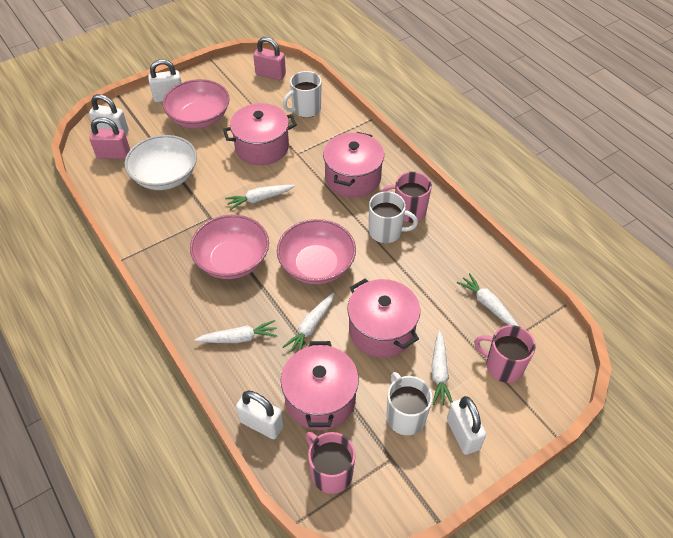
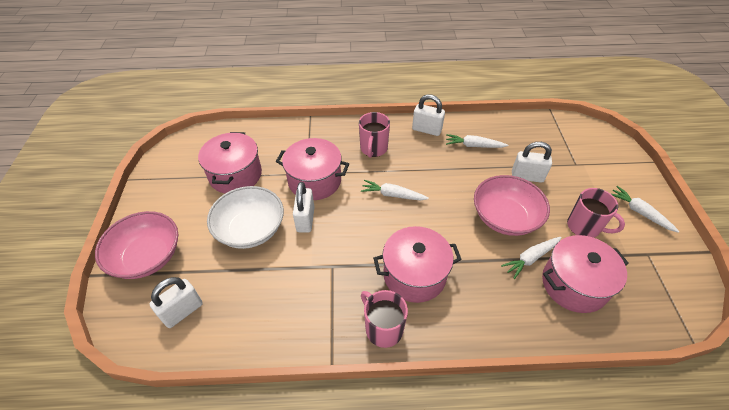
pink bowl: [163,79,230,129] [190,215,269,279] [277,219,356,284] = 3 -> [95,211,178,279] [474,175,550,236] = 2
pink padlock: [89,117,130,159] [253,37,286,80] = 2 -> none = 0
white carrot: [195,320,278,343] [225,185,295,210] [282,293,334,352] [432,330,453,405] [457,273,518,326] = 5 -> [361,180,429,200] [446,134,508,148] [501,237,562,279] [610,186,680,233] = 4
white mug: [283,71,322,118] [369,191,418,243] [386,372,433,435] = 3 -> none = 0

